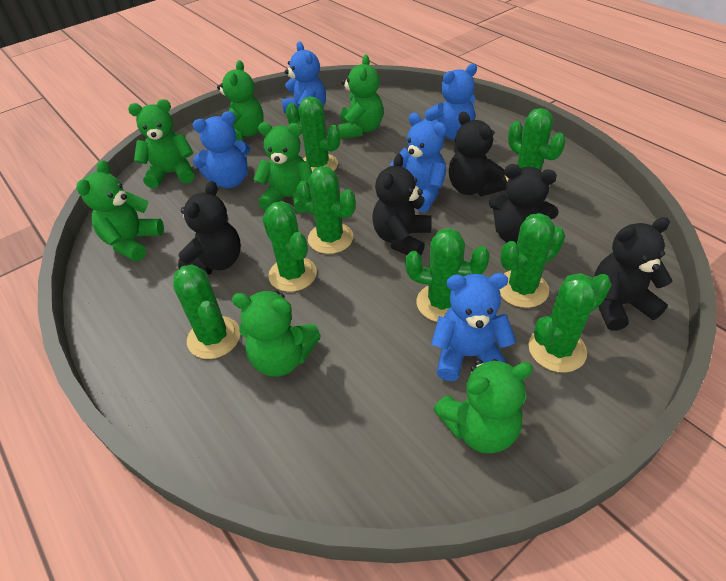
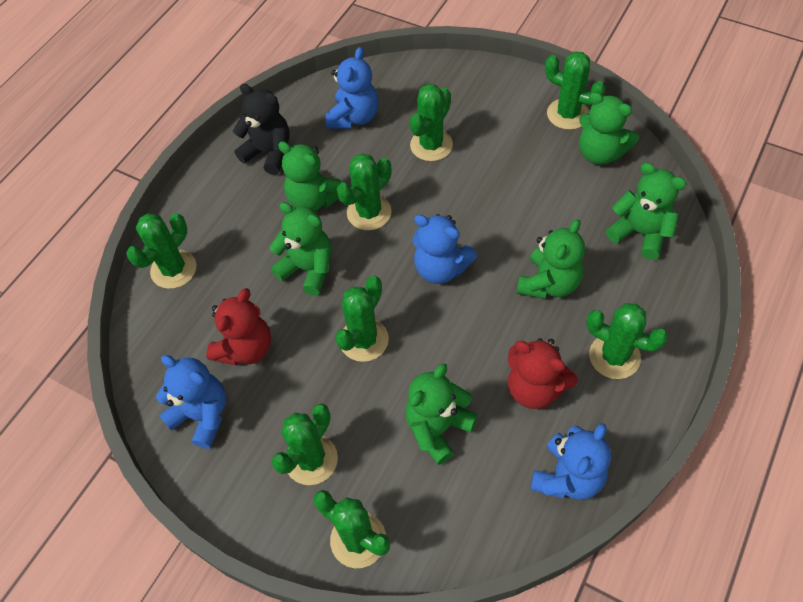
black teddy bear: [178,181,241,275] [372,154,431,255] [449,112,507,196] [489,164,559,244] [594,217,672,331] = 5 -> [233,84,290,175] = 1
blue teddy bear: [193,111,250,188] [282,42,326,113] [390,113,446,212] [424,64,477,140] [431,273,516,381] = 5 -> [156,355,226,449] [326,47,379,129] [413,214,477,284] [530,423,611,500] = 4
green teddy bear: [77,160,164,261] [128,99,194,188] [217,60,264,141] [232,291,321,377] [253,122,312,213] [338,55,383,139] [433,359,533,454] = 7 -> [269,202,331,296] [278,141,342,211] [405,363,478,465] [517,219,585,299] [579,92,639,165] [606,163,686,260] = 6
red teddy bear: none = 0 -> [206,288,271,366] [508,338,578,409] = 2

